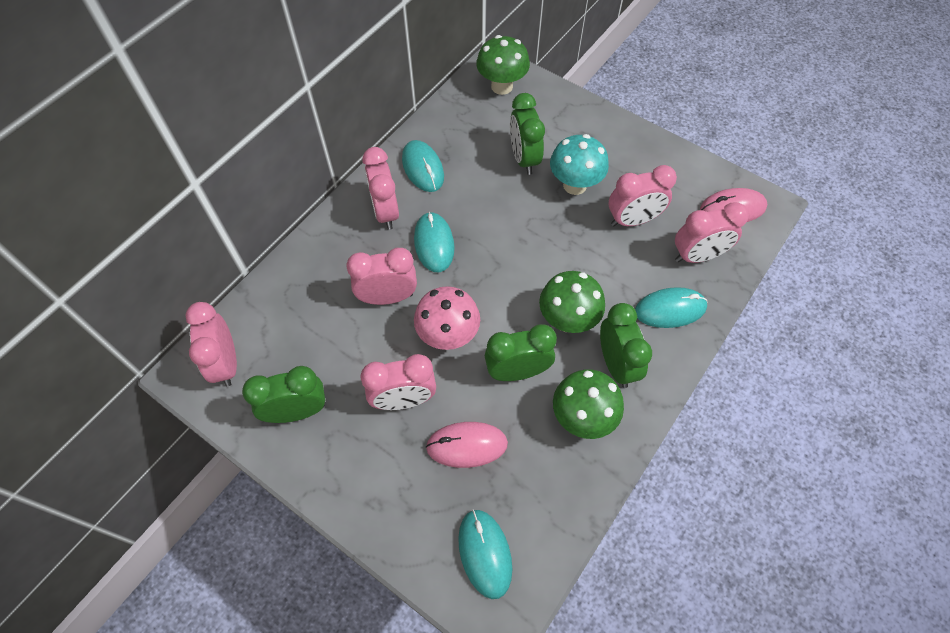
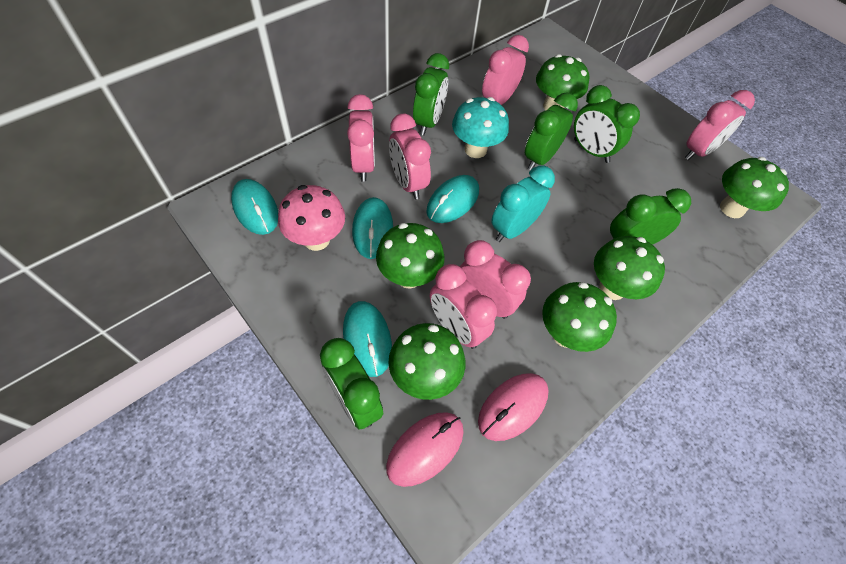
green clock: [242,366,325,423] [485,324,557,381] [510,93,545,175] [600,303,652,388] = 4 -> [320,338,383,430] [413,53,449,135] [525,92,578,170] [574,85,640,163] [610,188,691,245] = 5
green mushroom: [476,35,530,95] [539,271,605,333] [553,369,624,439] = 3 -> [376,223,444,289] [388,323,465,400] [536,54,589,110] [542,282,617,352] [594,236,665,300] [720,157,789,218] = 6
turquoise clock: none = 0 -> [491,165,555,242] = 1

